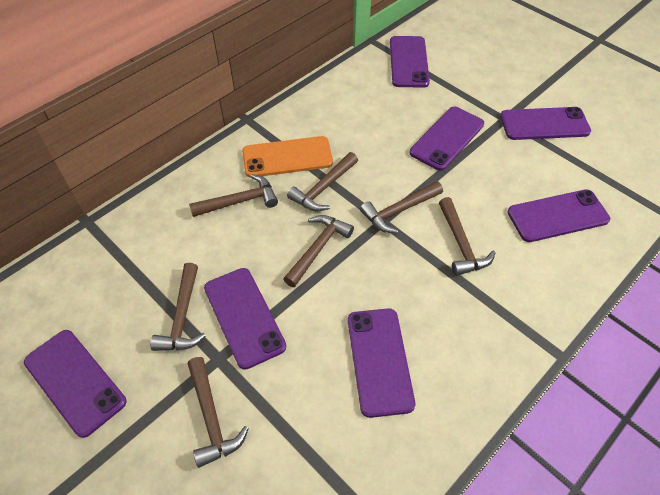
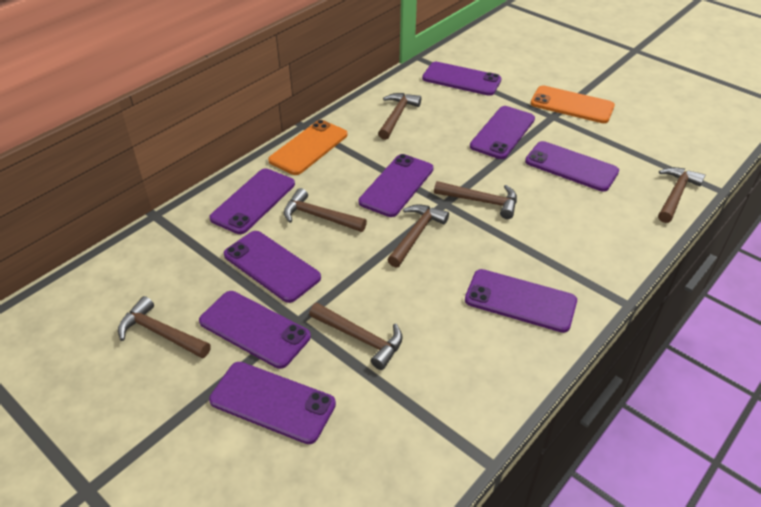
orange phone: [242,136,333,178] = 1 -> [268,120,347,175] [530,85,615,123] = 2
purple phone: [24,330,126,438] [204,268,286,370] [348,308,415,418] [390,36,430,88] [410,107,484,171] [500,107,591,140] [507,189,610,242] = 7 -> [199,291,311,369] [209,168,295,234] [209,362,336,444] [223,231,321,303] [358,154,434,217] [422,62,502,96] [465,269,577,333] [470,106,535,159] [525,141,619,191] = 9

